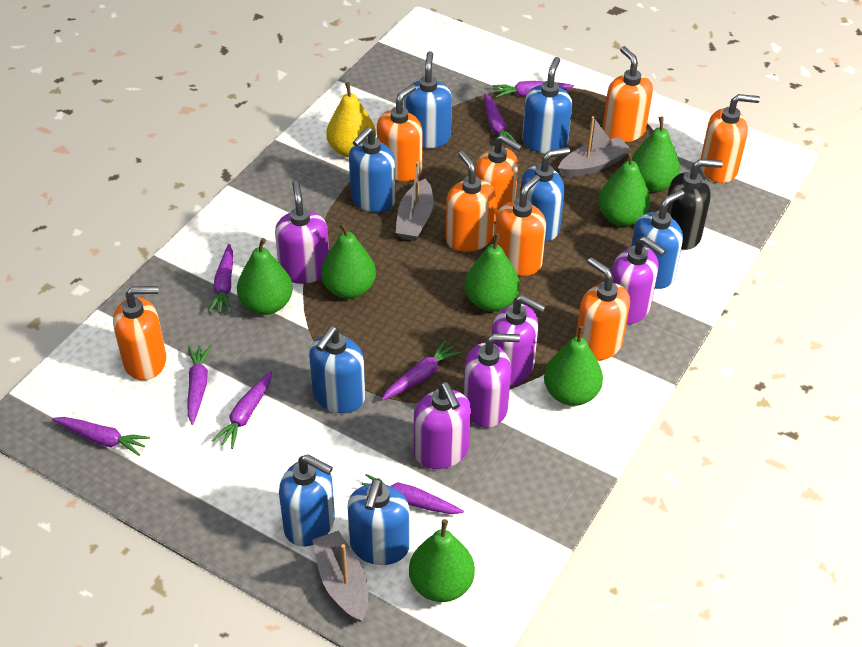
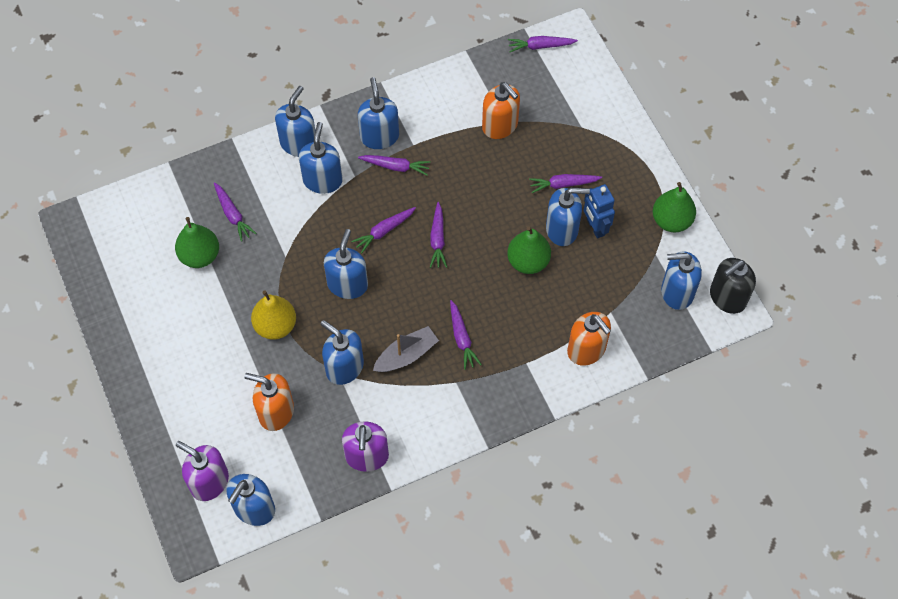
blue robot: none = 0 -> [584,184,615,238] = 1
green pear: [237,238,293,315] [321,222,376,299] [409,519,475,602] [465,233,520,312] [544,326,603,406] [598,151,651,226] [632,117,680,192] = 7 -> [175,217,219,268] [507,226,551,274] [653,182,696,233] = 3
grey boat: [312,531,368,622] [396,162,434,241] [558,116,632,177] = 3 -> [373,326,439,372] = 1
orange soap dispenser: [113,286,166,380] [377,84,423,181] [446,151,496,252] [476,135,522,222] [495,175,546,276] [576,257,630,361] [602,46,653,142] [701,94,760,183] = 8 -> [245,373,294,431] [482,82,520,139] [567,312,611,366] = 3
purple carrot: [52,417,150,456] [188,345,211,425] [209,244,233,313] [211,371,272,449] [362,474,464,514] [381,340,461,401] [484,93,516,142] [493,81,574,98] = 8 -> [214,182,256,242] [351,207,416,253] [358,155,430,176] [430,202,447,268] [450,300,482,370] [508,36,578,52] [529,174,602,193] = 7
purple soap dispenser: [275,181,329,284] [414,382,471,469] [463,334,520,428] [491,295,546,386] [612,236,666,325] = 5 -> [176,441,229,501] [342,421,389,472] = 2

